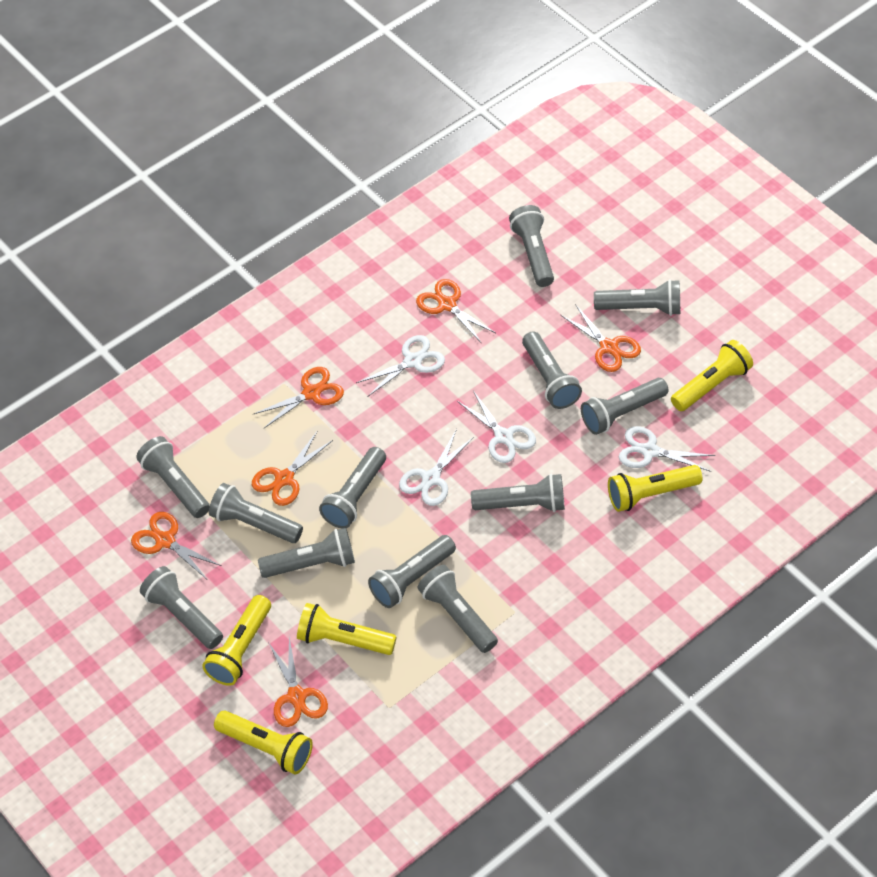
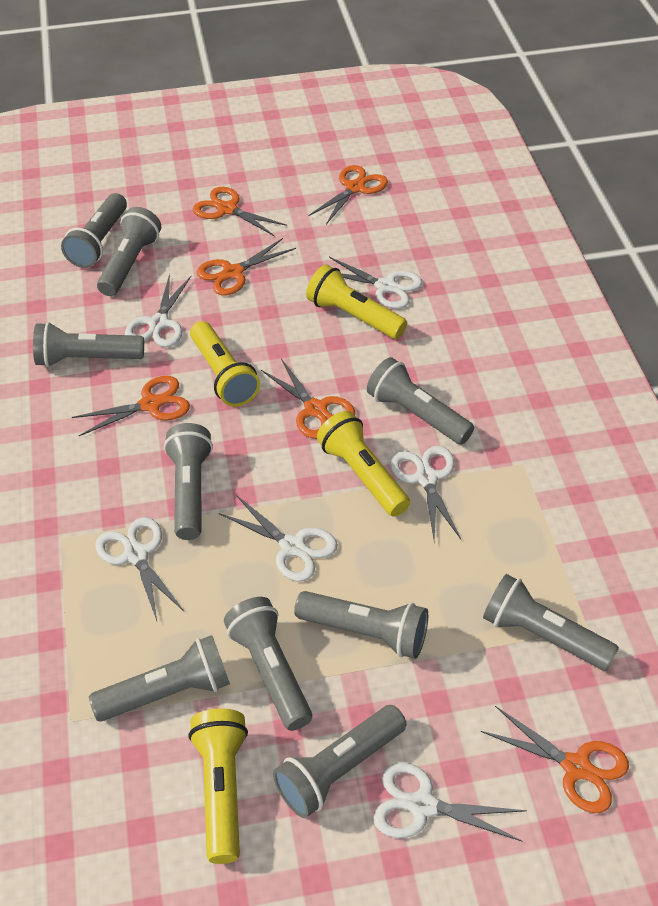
grey flashlight: [136,436,210,518] [140,566,223,649] [209,483,303,543] [258,528,355,578] [319,447,386,529] [368,535,456,608] [417,565,498,653] [471,474,565,512] [509,205,554,287] [522,331,582,409] [581,378,669,435] [594,279,680,316] = 12 -> [33,322,144,367] [61,193,127,268] [89,635,230,722] [97,207,161,296] [164,423,213,540] [224,597,312,731] [273,705,407,818] [294,591,428,659] [367,357,474,445] [483,574,619,671] = 10
white scissors: [356,335,445,396] [399,429,474,506] [457,390,536,463] [619,426,715,472] = 4 -> [95,517,184,621] [125,274,191,347] [219,495,338,582] [329,257,423,309] [373,762,527,842] [390,446,461,541] = 6
yellow flashlight: [202,595,271,686] [214,710,313,774] [297,603,397,655] [608,465,703,512] [671,340,753,411] = 5 -> [189,708,248,864] [190,321,260,407] [306,264,407,339] [317,411,410,517] = 4

